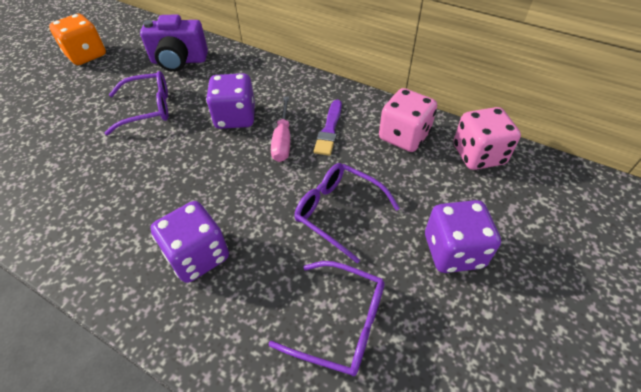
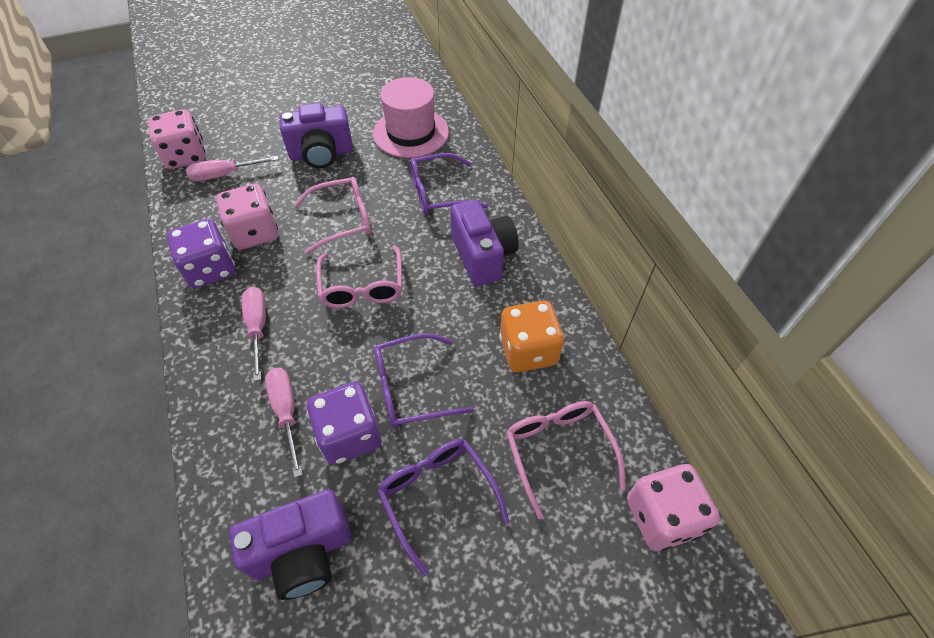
pink dice: [379,88,437,152] [454,107,521,170] = 2 -> [148,109,205,169] [216,184,278,250] [627,464,720,551] = 3
pink glasses: none = 0 -> [294,177,371,255] [316,245,402,308] [506,401,626,519] = 3
pink hat: none = 0 -> [373,77,449,158] = 1
pink screwdriver: [271,97,290,162] = 1 -> [186,156,279,181] [242,287,266,381] [265,368,303,477] = 3
purple brush: [314,100,342,156] = 1 -> none = 0
purple camera: [140,14,208,72] = 1 -> [229,489,351,600] [280,103,353,168] [451,199,519,286] = 3
purple dice: [150,201,229,283] [206,73,255,129] [425,200,501,273] = 3 -> [167,219,235,289] [307,382,381,465] = 2

